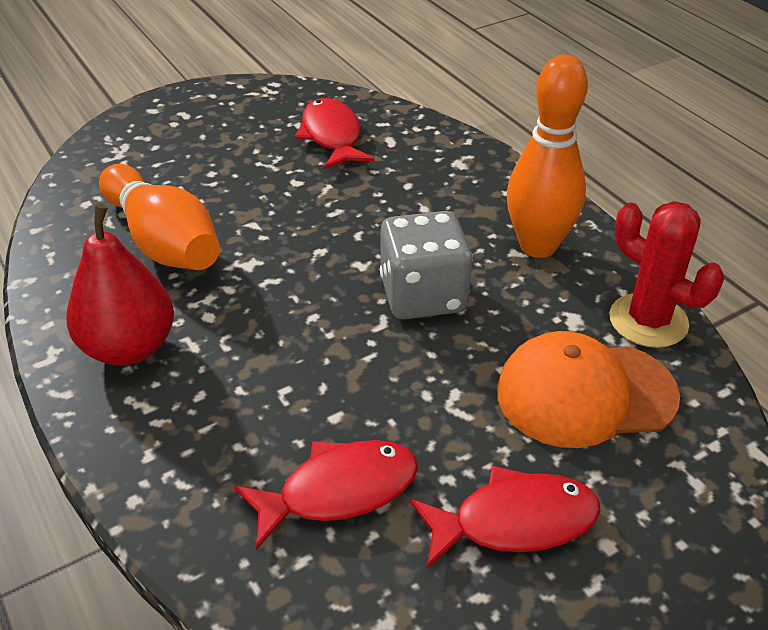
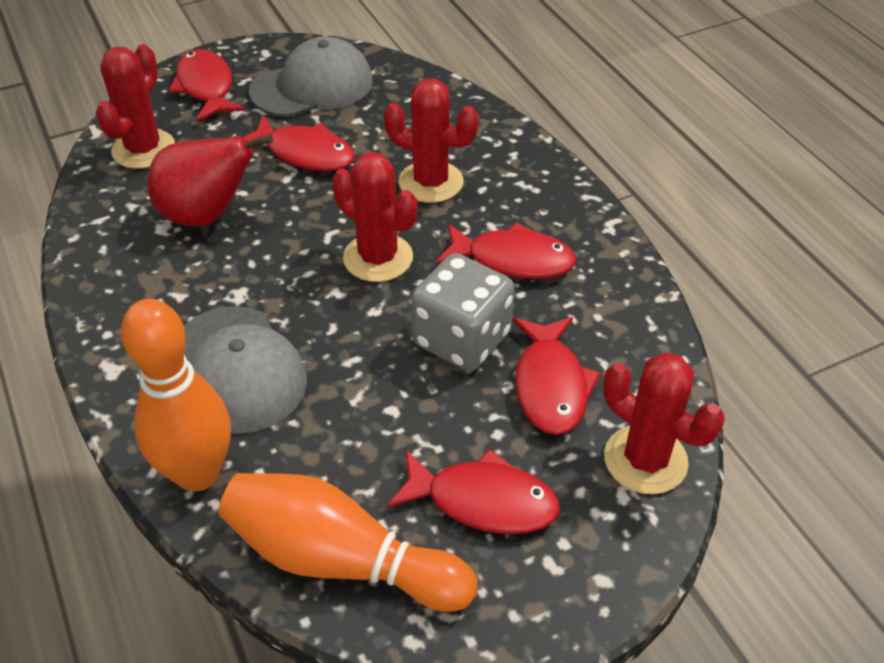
grey cap: none = 0 -> [184,306,307,434] [249,36,373,117] = 2
orange cap: [497,331,680,448] = 1 -> none = 0
red cactus: [609,201,724,348] = 1 -> [96,44,175,169] [332,152,418,282] [384,79,479,203] [603,352,725,494] = 4
red fish: [234,440,418,550] [295,98,374,169] [410,465,601,568] = 3 -> [169,49,245,121] [244,115,355,171] [387,449,560,534] [436,222,576,279] [513,317,601,435] = 5

